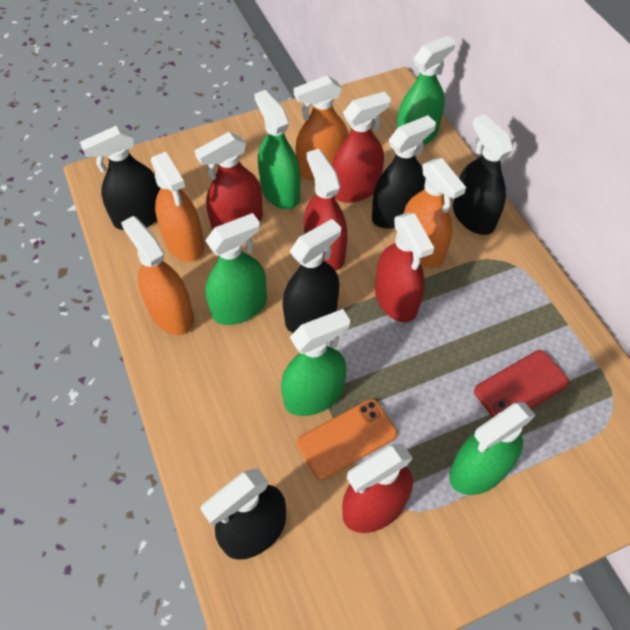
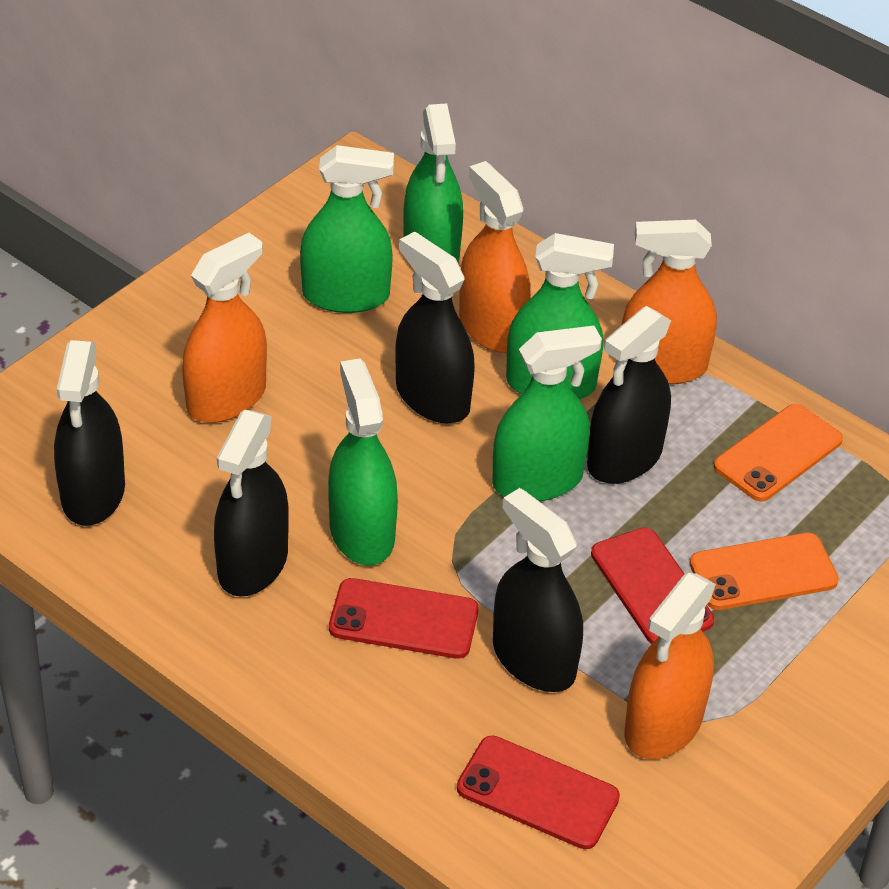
orange phone: [297,399,397,480] = 1 -> [689,533,839,610] [714,404,843,502] = 2
red phone: [474,350,569,417] = 1 -> [329,578,479,659] [457,736,620,849] [591,527,714,644] = 3
red spray bottle: [195,132,263,230] [304,149,347,271] [332,92,391,203] [342,444,413,533] [375,213,434,322] = 5 -> none = 0

